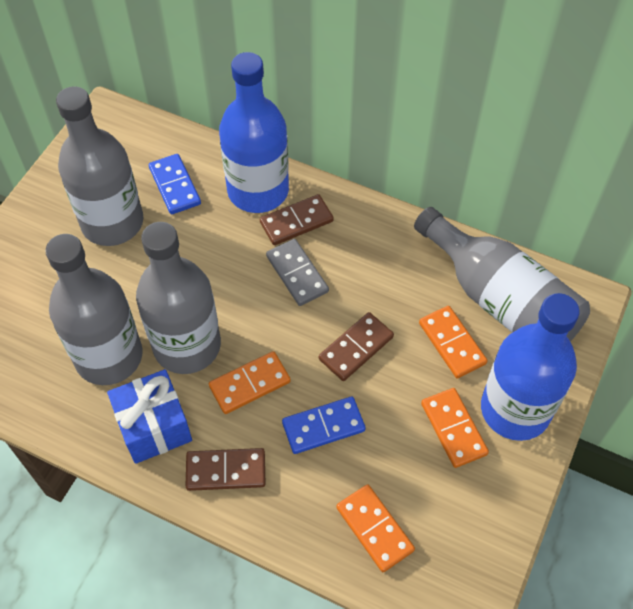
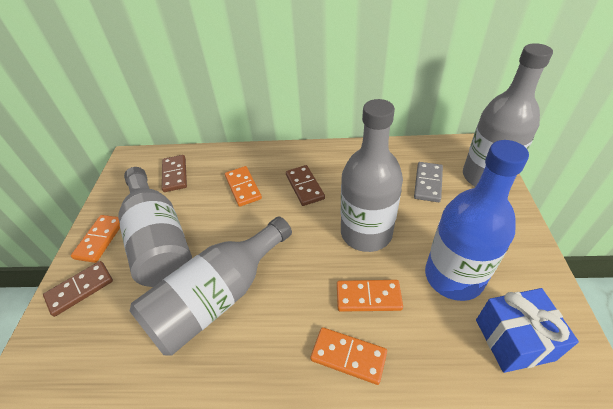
blue bottle: [219,52,289,213] [481,293,580,441] = 2 -> [425,140,529,301] = 1
blue domino: [149,154,201,214] [282,396,366,454] = 2 -> none = 0

